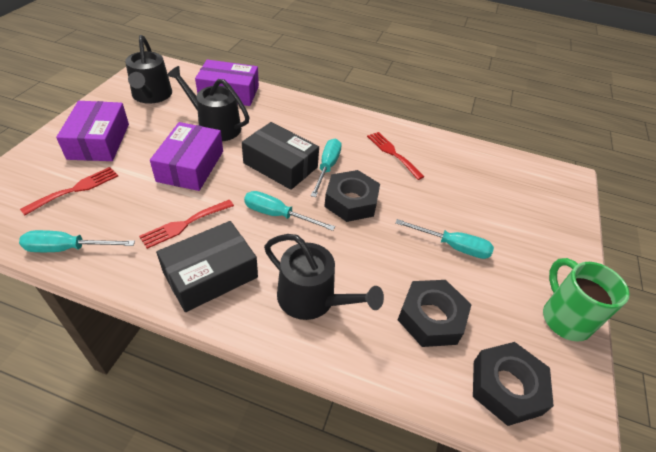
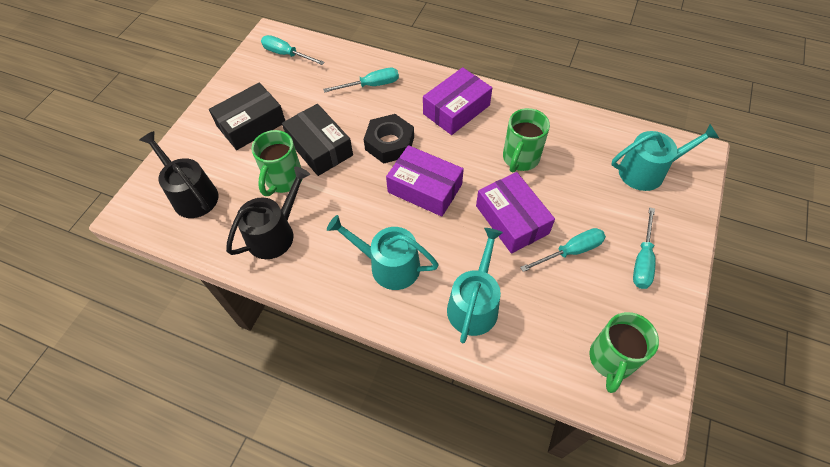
black nut: [324,170,380,222] [398,280,472,347] [473,342,554,426] = 3 -> [364,114,414,164] = 1
black watering can: [125,35,172,104] [167,66,249,141] [264,234,384,320] = 3 -> [140,131,218,218] [226,166,310,259] = 2
green mug: [543,258,630,342] = 1 -> [251,130,302,196] [503,108,550,172] [589,312,659,393] = 3
red fork: [20,167,118,215] [139,200,234,249] [367,132,424,180] = 3 -> none = 0
turquoise watering can: none = 0 -> [327,215,439,290] [447,228,503,343] [611,124,719,191] = 3

